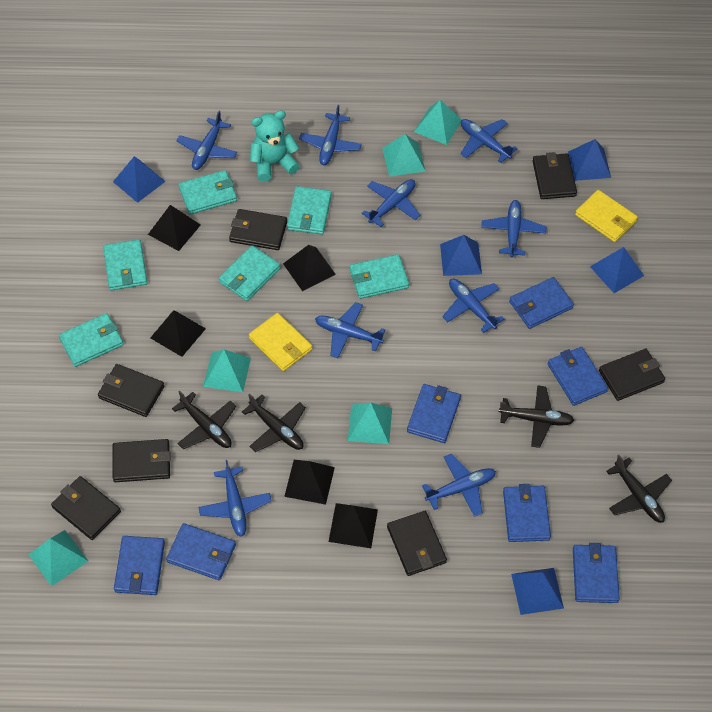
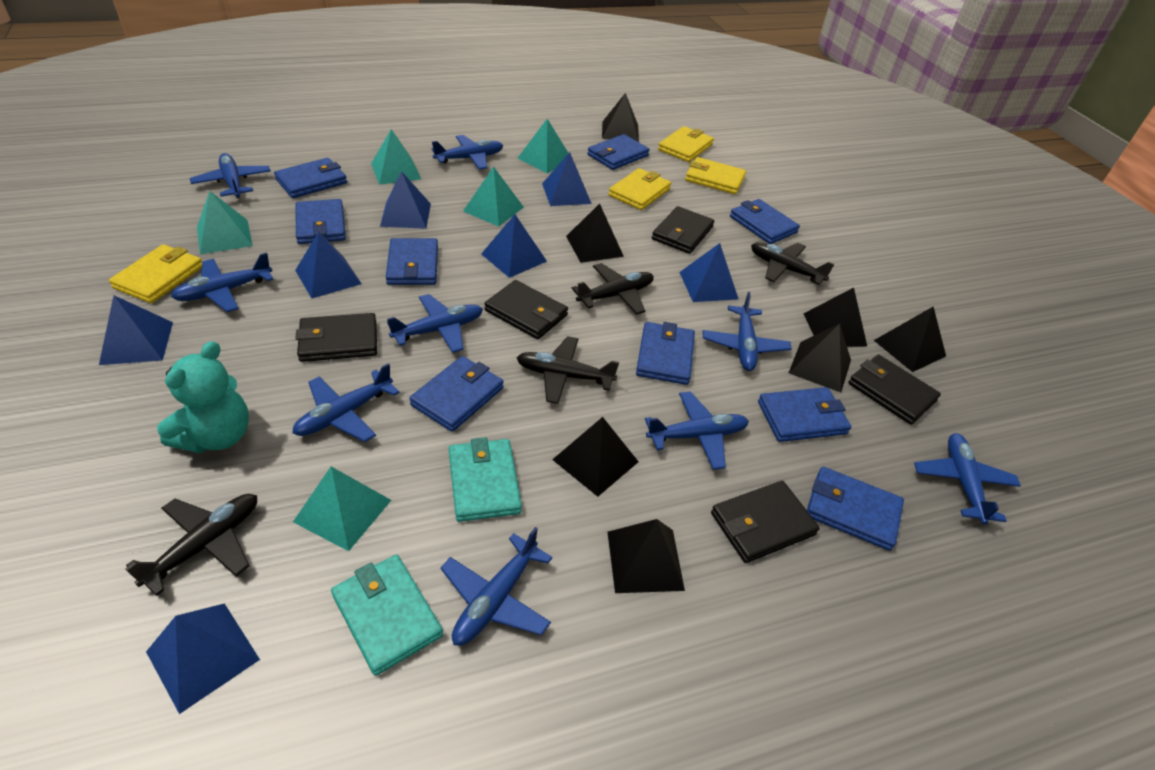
black pyramid: [148,205,201,251] [151,310,206,357] [283,245,336,291] [284,460,335,505] [329,503,378,548] = 5 -> [552,417,639,497] [566,203,624,263] [602,93,639,142] [607,519,685,593] [789,324,851,392] [804,288,867,347] [874,306,946,372] = 7
black wallet: [51,476,121,540] [98,364,164,417] [112,439,171,482] [229,209,287,250] [387,511,447,576] [533,152,577,199] [599,349,665,401] = 7 -> [295,313,377,362] [484,280,568,339] [652,206,714,254] [711,481,819,563] [848,355,941,425] = 5
blue pyramid: [113,156,166,203] [440,235,482,276] [511,568,564,615] [568,139,611,181] [590,247,644,293] = 5 -> [99,295,173,365] [146,603,260,714] [295,232,361,298] [380,171,431,229] [481,214,547,278] [542,152,592,206] [679,243,738,302] = 7
blue wallet: [114,536,165,595] [166,523,236,580] [407,384,461,443] [503,484,551,542] [509,277,574,329] [548,347,608,406] [573,543,620,603] = 7 -> [274,158,347,198] [295,199,346,244] [386,238,438,285] [409,356,504,432] [587,134,650,170] [636,322,695,385] [730,199,800,244] [758,387,851,442] [807,467,904,551] = 9
turquoise wallet: [59,313,124,367] [103,239,147,291] [178,170,237,214] [219,245,280,301] [287,186,332,235] [350,254,409,299] = 6 -> [331,555,443,676] [449,437,522,522] = 2
yellow wallet: [249,313,312,371] [575,190,638,242] = 2 -> [109,244,202,303] [609,168,671,210] [658,126,714,162] [685,157,746,194] = 4

